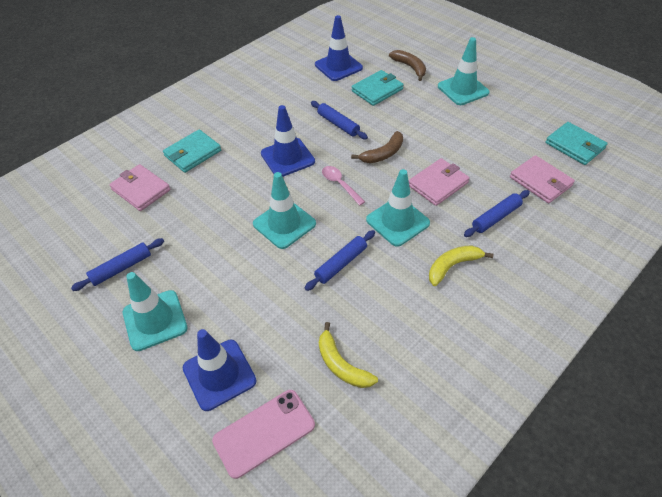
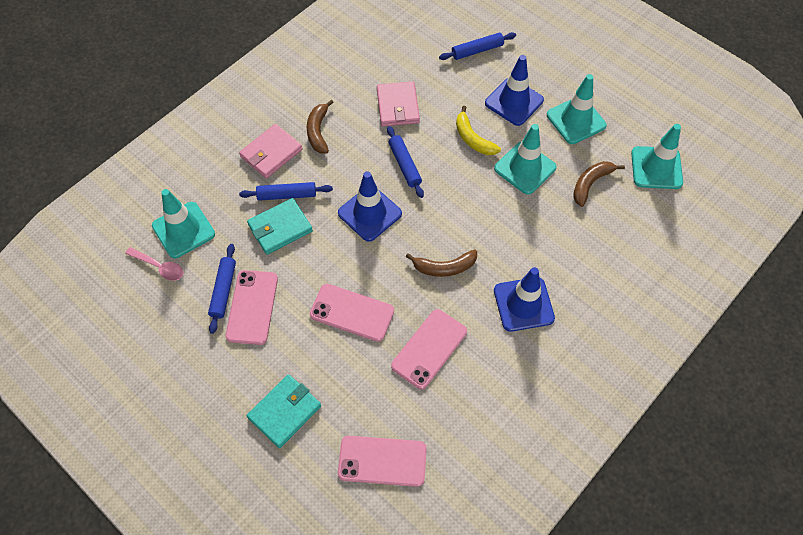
brown banana: [351,131,403,163] [389,50,426,81] = 2 -> [307,99,334,154] [406,250,477,277] [573,161,625,207] = 3
pink phone: [212,390,315,479] = 1 -> [225,270,278,345] [310,284,394,342] [338,436,427,487] [391,309,467,389] = 4
pink wallet: [109,164,171,211] [409,158,470,206] [510,155,575,203] = 3 -> [239,124,302,179] [377,82,420,126] = 2
turquoise wallet: [163,129,221,173] [352,70,404,106] [545,122,608,165] = 3 -> [247,198,313,255] [247,375,321,448] = 2
yellow banana: [319,322,378,388] [429,245,494,286] = 2 -> [456,106,501,155] = 1

